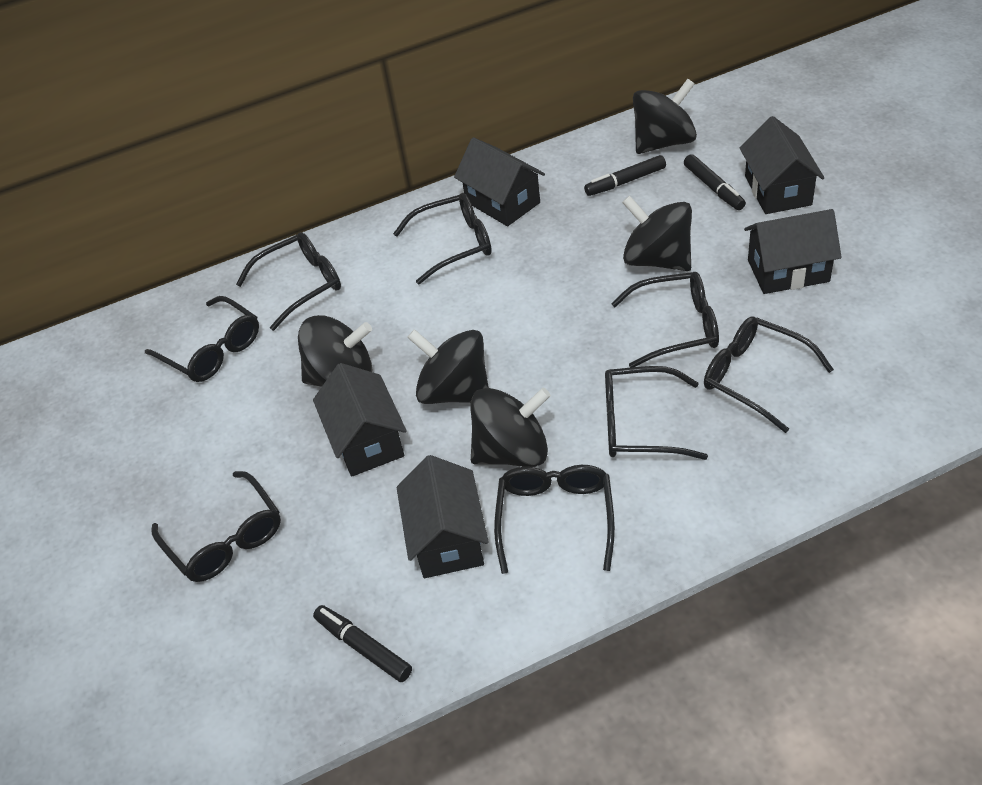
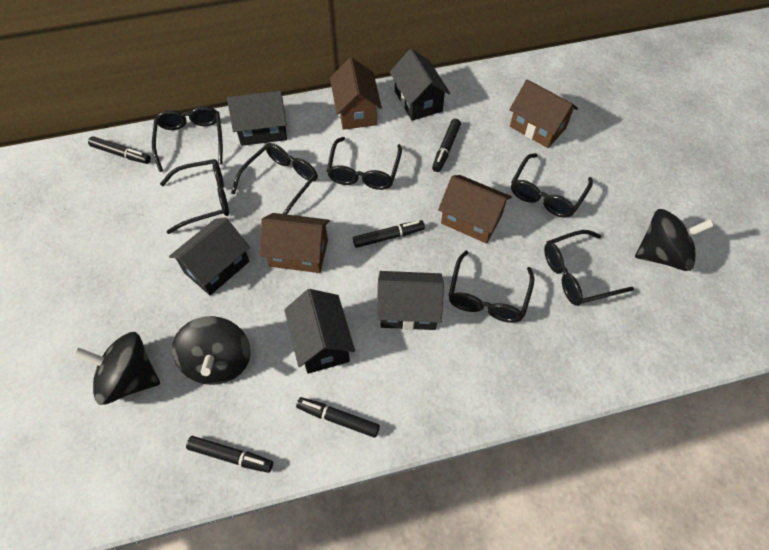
black glasses: [145,296,259,382] [152,471,281,582] [236,232,341,331] [393,193,492,285] [494,465,615,574] [605,366,708,460] [611,272,719,368] [704,317,834,433] = 8 -> [152,106,223,172] [160,159,229,234] [231,143,318,214] [327,137,402,190] [448,251,534,323] [511,153,593,218] [544,230,634,306] = 7
black marker: [313,605,412,682] [584,155,666,196] [684,154,746,210] = 3 -> [88,136,151,164] [186,436,273,473] [296,397,380,438] [353,220,425,248] [432,119,461,172] = 5
black spinning top: [298,315,373,387] [407,329,489,404] [471,388,551,467] [622,196,692,271] [633,79,697,154] = 5 -> [73,332,160,405] [172,316,251,385] [635,209,714,271] = 3
brown house: none = 0 -> [260,213,330,273] [330,57,382,130] [438,175,512,243] [509,79,578,148] = 4

